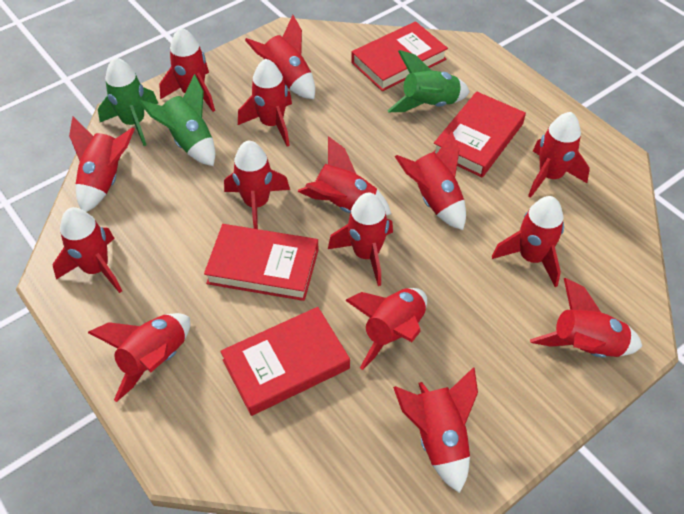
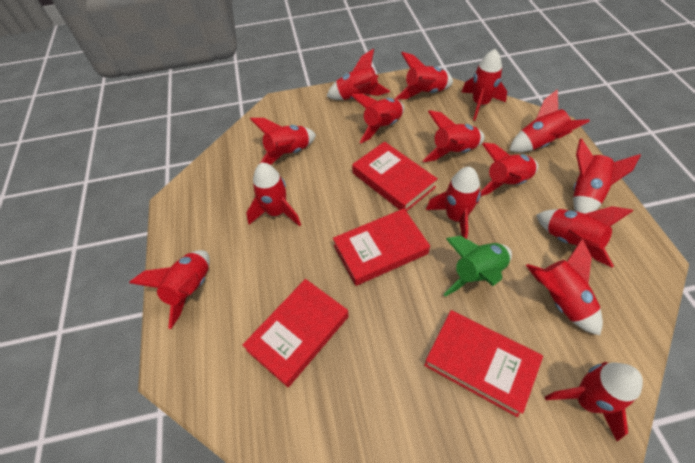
green rocket: [98,58,159,146] [139,74,215,166] [387,50,470,112] = 3 -> [443,236,512,297] = 1

